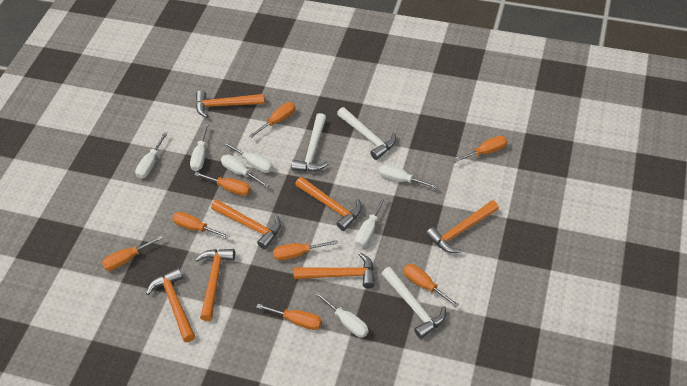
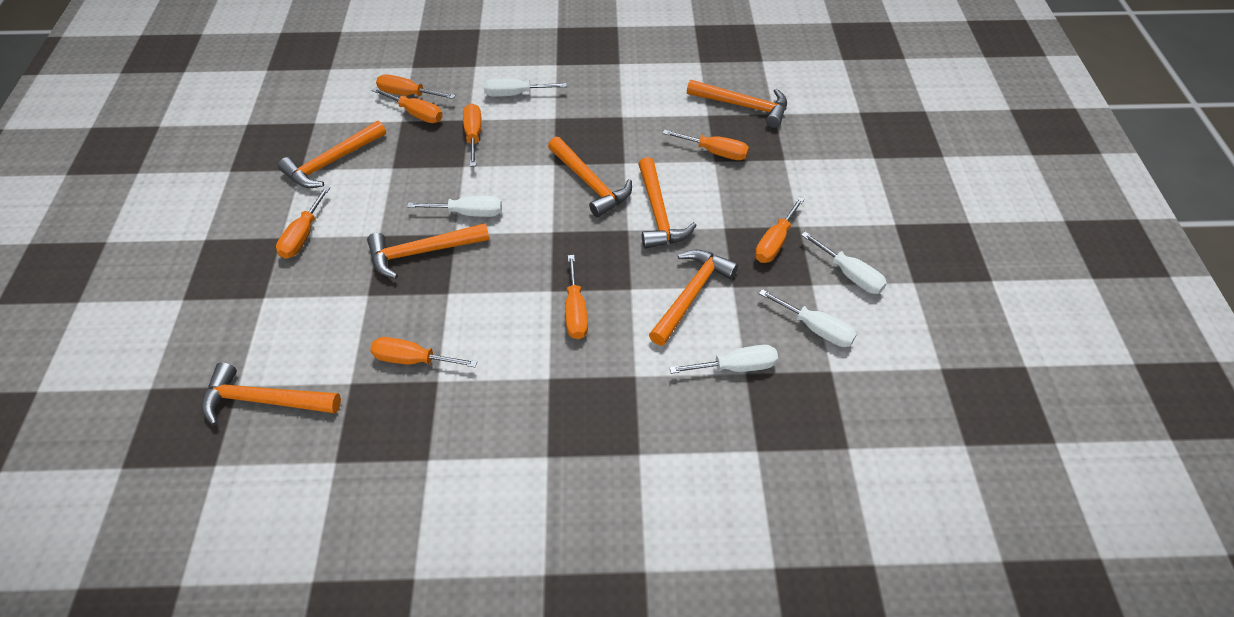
white hammer: [291,113,329,172] [337,107,396,160] [382,267,446,339] = 3 -> none = 0
white screwdriver: [135,132,168,179] [190,124,209,171] [221,154,269,188] [223,142,273,173] [315,292,369,338] [355,196,387,247] [379,164,438,189] = 7 -> [407,196,502,217] [484,78,567,97] [669,345,778,374] [759,289,857,347] [801,232,887,294] = 5

